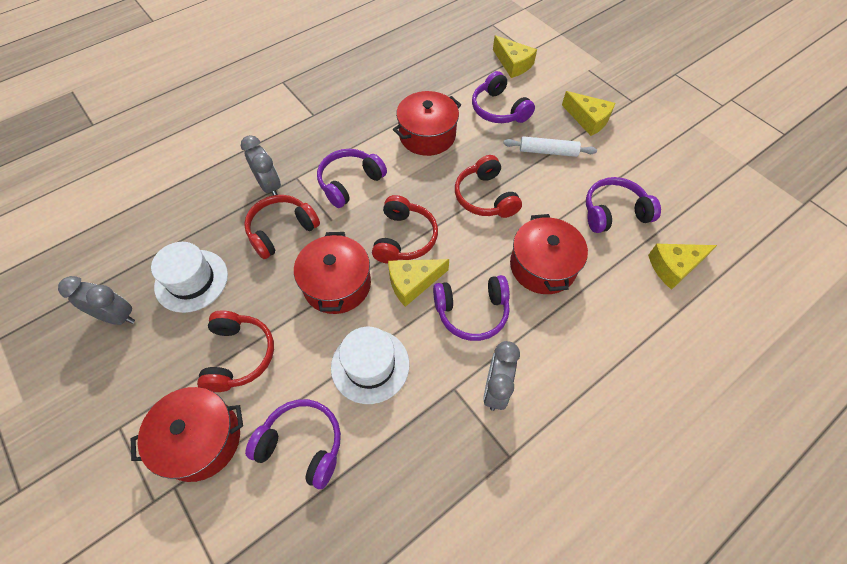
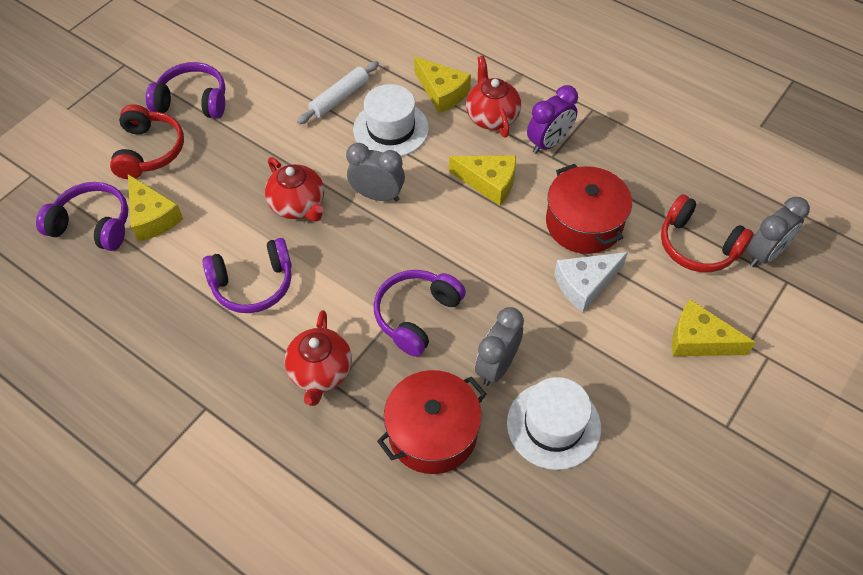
purple clock: none = 0 -> [527,85,578,154] = 1
purple headphones: [245,399,341,489] [317,149,387,208] [433,275,510,341] [472,71,535,123] [586,177,661,233] = 5 -> [36,182,128,251] [146,62,225,119] [203,238,292,313] [374,270,466,357] = 4
red headphones: [197,311,274,392] [244,195,320,259] [372,195,438,264] [455,155,522,218] = 4 -> [110,104,184,179] [661,194,754,272] = 2
red pot: [130,387,243,482] [294,232,371,314] [393,91,461,156] [510,214,588,294] = 4 -> [377,370,486,474] [546,164,632,254] = 2
red teapot: none = 0 -> [265,157,324,221] [285,310,352,406] [466,56,521,137] = 3
white cheese: none = 0 -> [554,252,628,312] = 1

